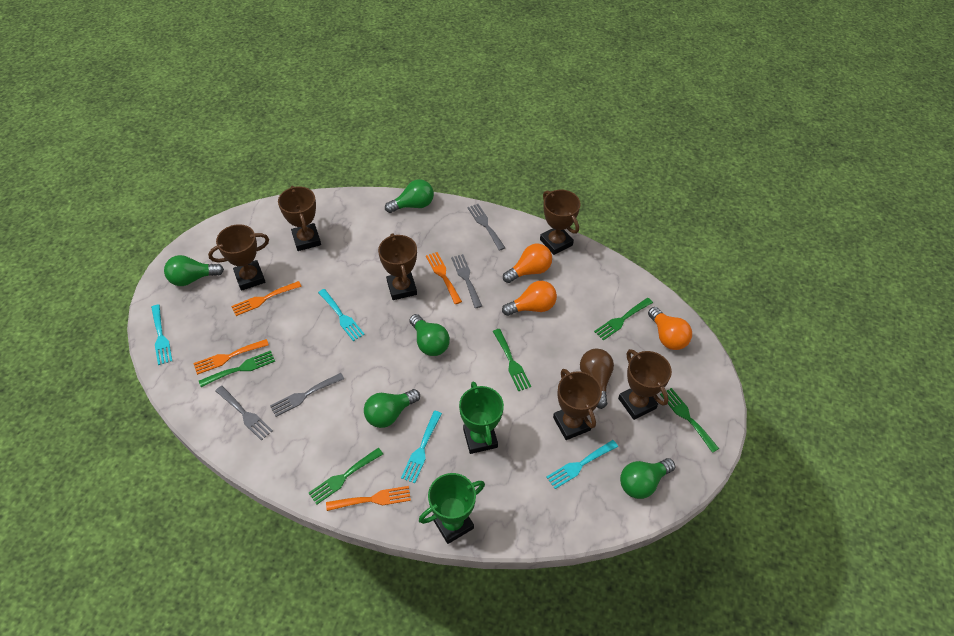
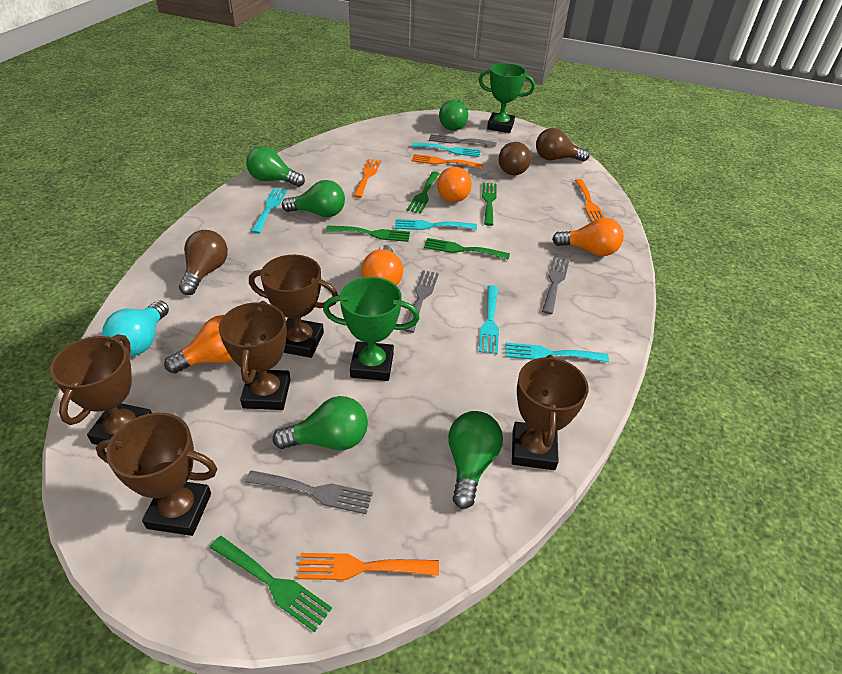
brown light bulb: [580,349,614,409] = 1 -> [179,230,228,295] [499,142,531,175] [536,128,590,162] = 3
brown trophy: [208,224,269,291] [278,186,321,251] [378,233,417,300] [540,190,581,255] [553,369,602,440] [618,349,672,420] = 6 -> [50,334,152,445] [96,413,217,536] [219,301,291,410] [249,255,338,358] [512,355,589,470] = 5
orange light bulb: [502,281,557,316] [503,244,552,283] [648,307,692,350] = 3 -> [164,315,233,374] [361,245,403,286] [437,167,472,202] [552,218,624,256] = 4
turquoise fork: [151,304,172,365] [318,289,365,341] [401,411,442,483] [546,440,618,489] = 4 -> [251,188,287,234] [395,219,477,230] [412,143,481,157] [479,285,499,354] [505,343,609,362] = 5
turquoise light bulb: none = 0 -> [102,300,169,356] = 1

